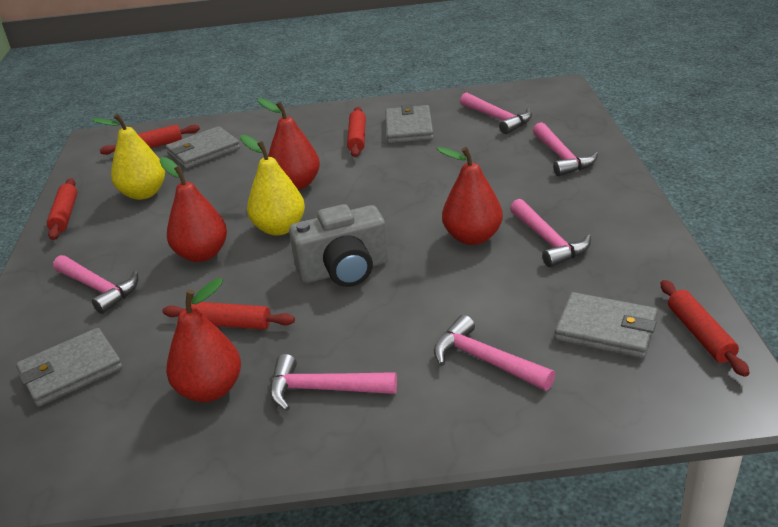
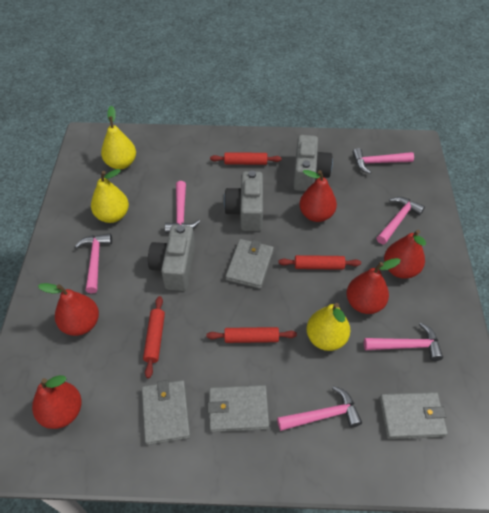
grey camera: [289,204,389,287] = 1 -> [148,225,195,291] [224,171,263,231] [293,135,333,191] = 3
red pear: [160,157,227,262] [166,278,241,402] [258,98,320,190] [437,147,503,245] = 4 -> [32,375,82,429] [38,283,99,336] [299,170,337,222] [347,258,401,314] [384,230,426,279] = 5
red rolling pin: [47,178,77,240] [100,125,200,155] [162,301,295,330] [347,107,366,157] [661,280,749,377] = 5 -> [143,296,165,378] [207,327,297,343] [210,152,282,165] [279,255,361,270] = 4
yellow pear: [91,113,165,200] [240,135,305,236] = 2 -> [91,169,129,223] [101,106,136,169] [307,303,350,351] = 3

